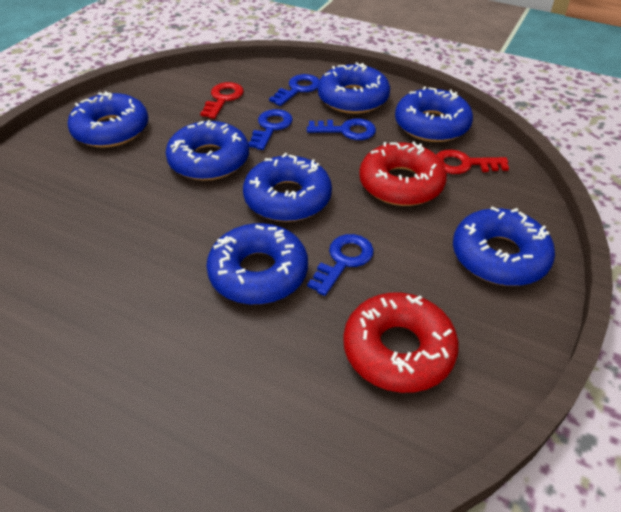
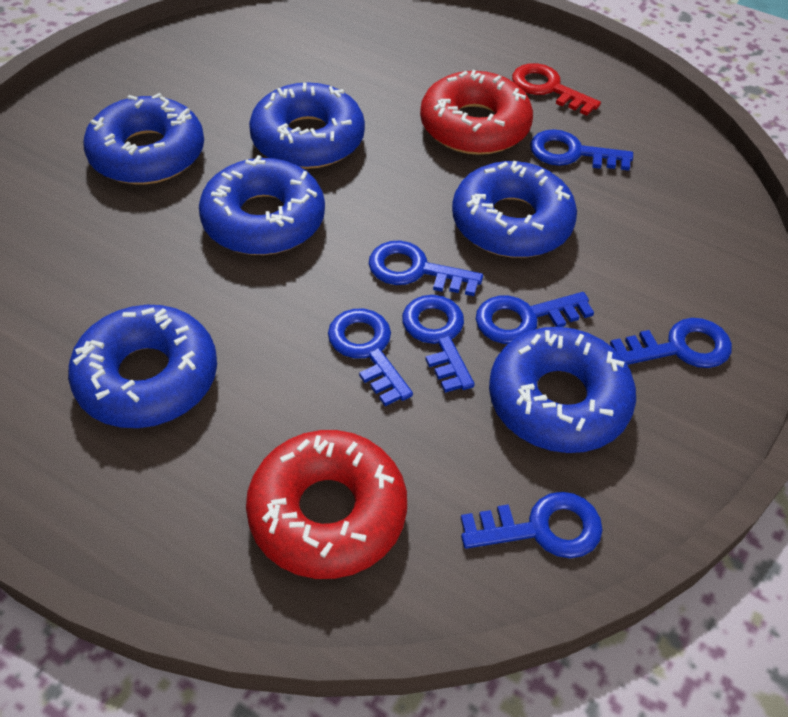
blue donut: [68,91,148,148] [166,120,249,181] [206,223,308,305] [243,153,332,222] [318,62,390,114] [395,86,473,142] [453,207,555,286] = 7 -> [68,305,217,428] [83,93,204,184] [199,155,325,255] [249,82,365,169] [452,161,577,258] [489,327,636,453] = 6
blue key: [249,109,293,150] [269,74,320,106] [307,119,376,140] [307,234,374,296] = 4 -> [328,309,413,406] [369,241,483,296] [402,295,475,393] [461,492,603,558] [476,292,594,344] [530,129,633,171] [610,318,732,368] = 7
red key: [200,82,244,119] [436,150,509,174] = 2 -> [512,63,601,116] = 1

